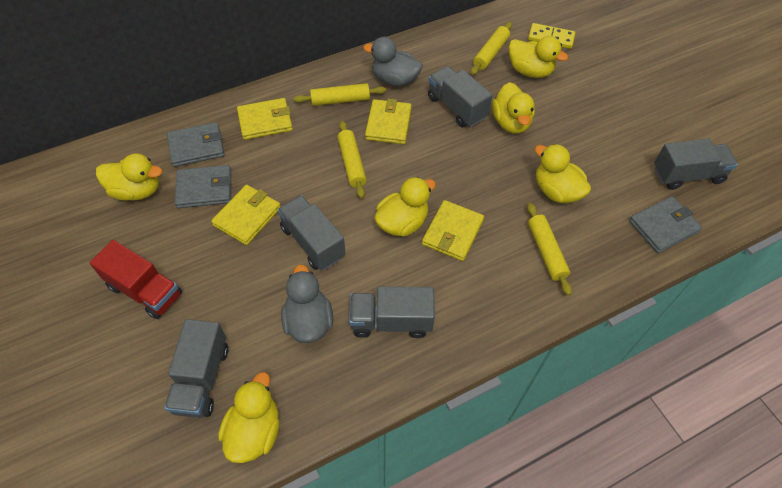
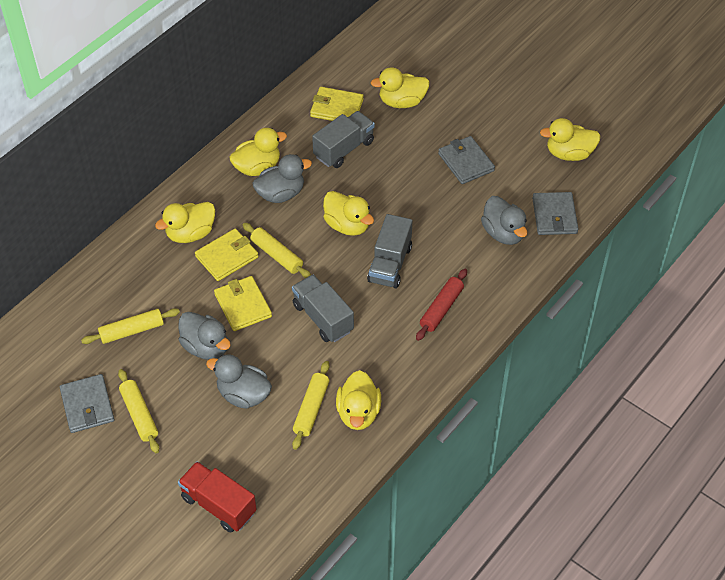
grey duck: [281,264,333,343] [363,37,422,86] = 2 -> [178,312,231,360] [206,354,272,409] [253,154,312,203] [481,196,527,245] = 4
grey truck: [164,319,228,418] [277,195,346,270] [349,287,435,338] [428,66,492,127] [654,138,738,190] = 5 -> [292,274,354,342] [312,111,375,168] [367,214,412,288] = 3
red rolling pin: none = 0 -> [416,269,467,341] = 1
yellow domino: [528,23,575,49] = 1 -> none = 0
yellow wallet: [211,185,281,245] [237,98,293,140] [365,99,412,144] [422,200,484,261] = 4 -> [195,228,259,281] [214,276,272,331] [310,87,364,121] = 3

